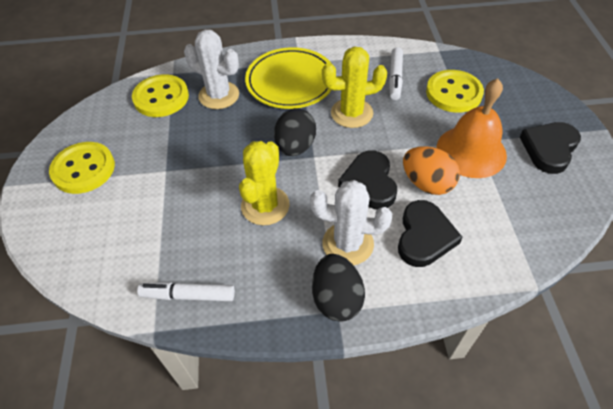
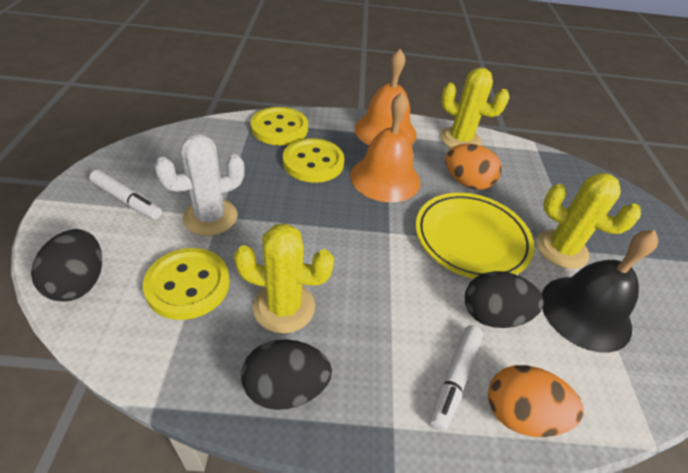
black bell: none = 0 -> [542,230,658,353] = 1
black egg: [274,108,316,156] [312,254,365,322] = 2 -> [31,229,102,301] [241,339,332,410] [465,271,544,328] = 3
black heart: [338,150,397,209] [398,200,463,267] [520,122,581,174] = 3 -> none = 0
orange bell: [436,78,507,178] = 1 -> [350,92,420,202] [354,49,417,145] = 2
orange egg: [403,146,460,195] = 1 -> [445,144,501,190] [488,365,584,437] = 2
white cactus: [184,30,239,109] [310,180,392,265] = 2 -> [154,134,245,236] = 1
yellow cactus: [239,141,290,225] [322,47,387,128] = 2 -> [234,223,334,334] [441,67,510,148] [537,173,641,269] = 3

